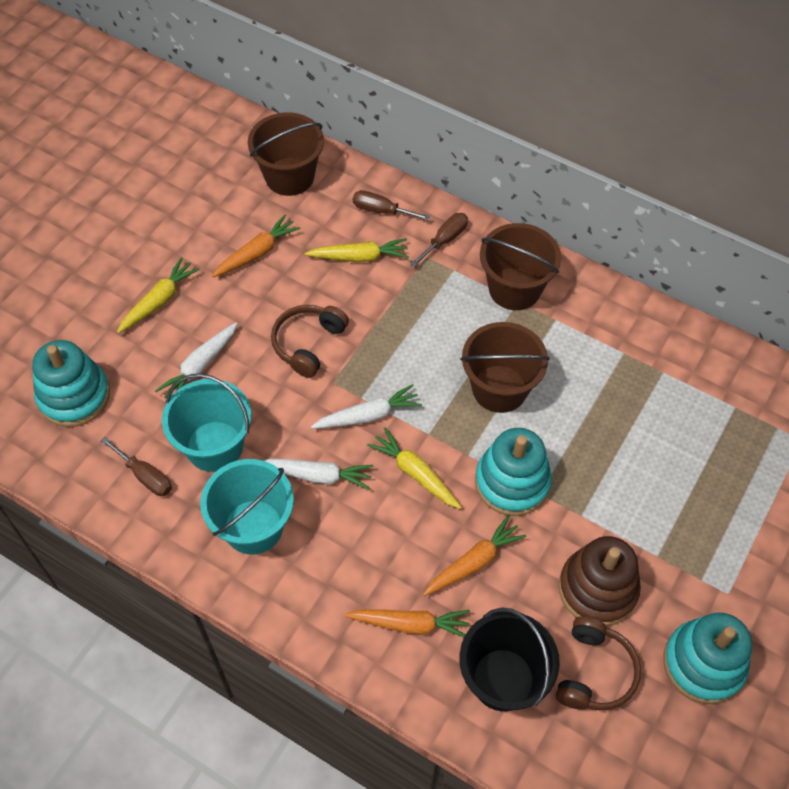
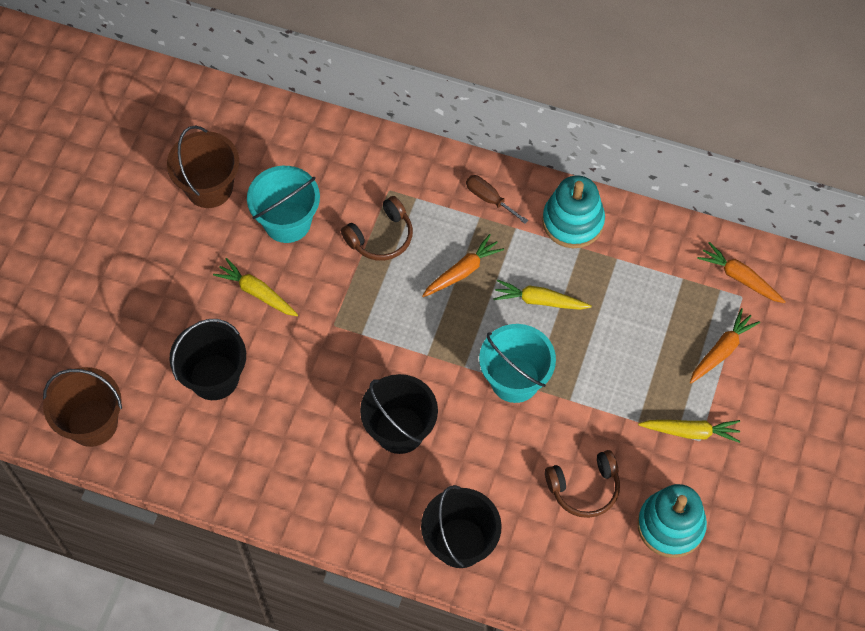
black bucket: [459,607,560,711] = 1 -> [169,319,246,400] [360,374,438,454] [421,485,502,568] = 3
brown bucket: [248,112,324,196] [460,322,550,413] [480,223,561,310] = 3 -> [43,367,122,447] [167,126,239,208] = 2
brown screwdriver: [101,437,172,496] [353,190,430,221] [410,213,468,267] = 3 -> [466,175,528,224] = 1
brown stacking toy: [559,536,641,626] = 1 -> none = 0
turquoise stacking toy: [32,340,110,427] [475,428,552,516] [663,613,752,704] = 3 -> [542,175,605,248] [638,484,707,558] = 2
white carrot: [155,322,238,398] [263,459,373,490] [311,384,422,429] = 3 -> none = 0

